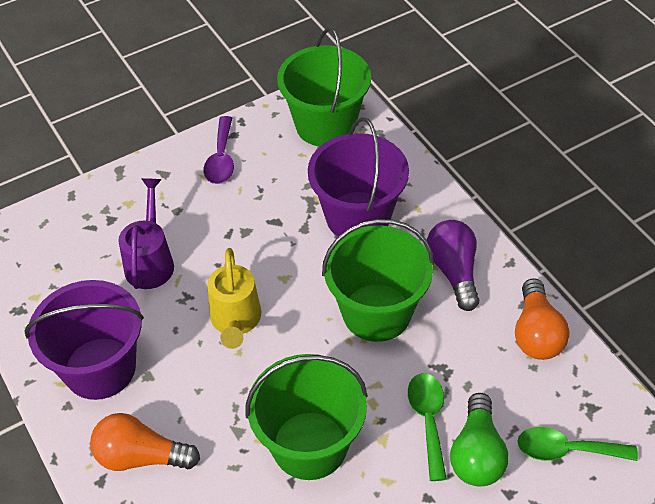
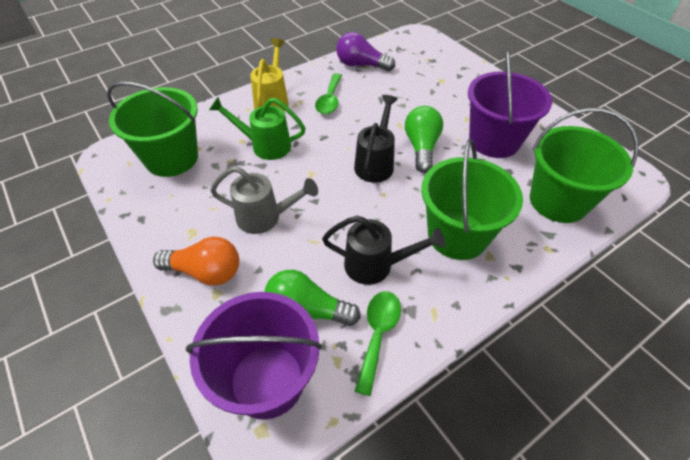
black watering can: none = 0 -> [322,216,446,285] [354,95,398,183] = 2
green light bulb: [450,393,509,487] = 1 -> [264,270,361,326] [405,106,443,173] = 2
green watering can: none = 0 -> [209,97,305,160] = 1
grey watering can: none = 0 -> [210,166,318,234] = 1
orange light bulb: [90,413,200,471] [515,278,570,360] = 2 -> [153,237,239,285] = 1
purple spoon: [203,116,234,184] = 1 -> none = 0
purple watering can: [119,178,174,289] = 1 -> none = 0

